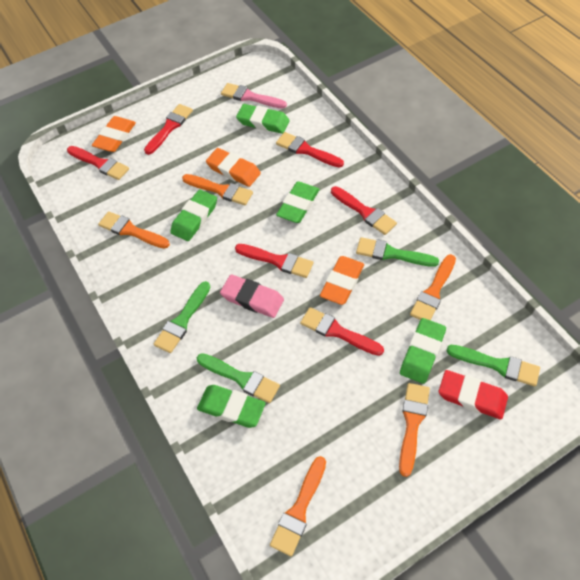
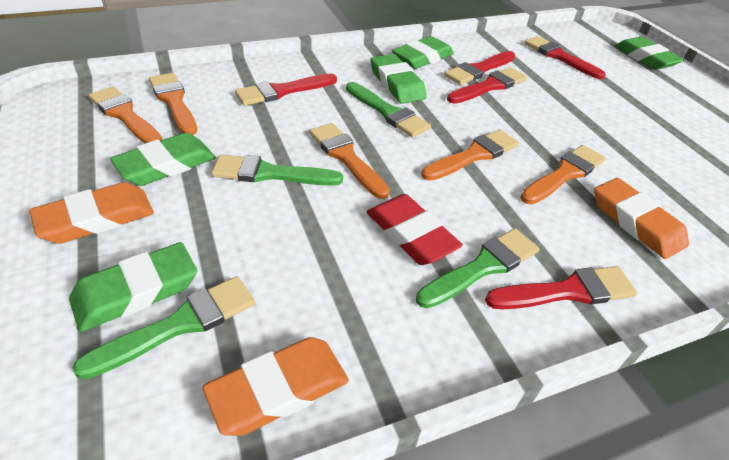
pink brush: [221,83,287,108] = 1 -> none = 0
pink eraser: [220,275,284,318] = 1 -> none = 0
red brush: [67,146,129,180] [144,104,193,155] [235,244,313,278] [276,132,344,168] [300,307,384,356] [331,186,397,235] = 6 -> [235,74,337,106] [444,51,515,85] [447,67,527,104] [485,266,637,309] [524,36,606,79] = 5

